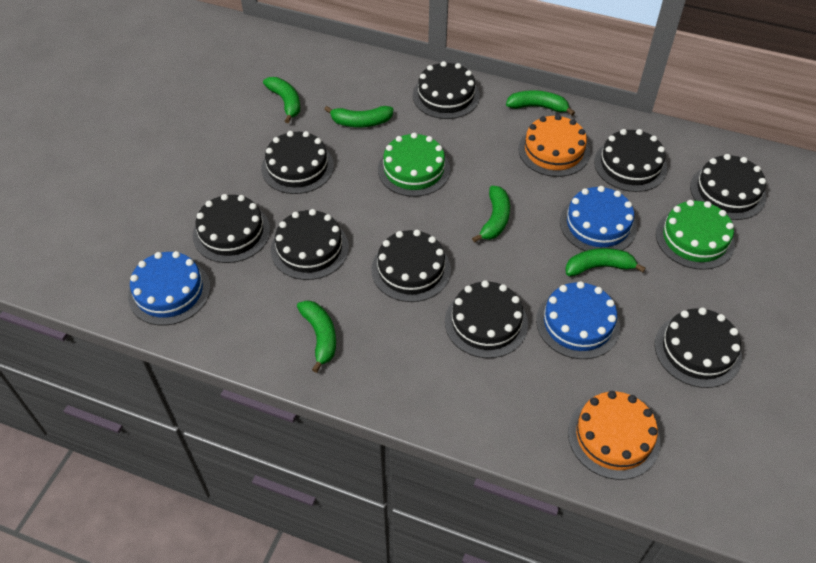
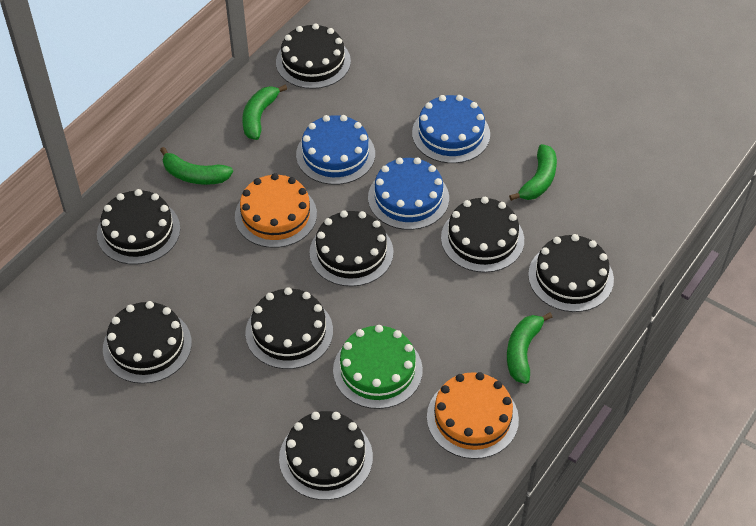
black cake: [193,194,270,263] [261,131,334,194] [271,209,349,280] [371,230,451,302] [413,61,480,119] [445,280,528,358] [594,129,667,192] [655,308,742,388] [690,154,766,220] = 9 -> [97,189,180,265] [103,301,192,384] [245,287,333,369] [276,23,351,89] [279,411,373,500] [309,210,394,287] [441,197,524,273] [528,234,614,312] = 8
green banana: [263,77,300,123] [297,300,336,373] [324,106,394,127] [472,186,510,243] [506,90,575,116] [565,248,646,276] = 6 -> [160,147,233,185] [242,85,287,140] [507,312,553,384] [509,144,557,201] = 4
green cake: [378,133,450,197] [656,200,735,270] = 2 -> [333,325,423,409] = 1

